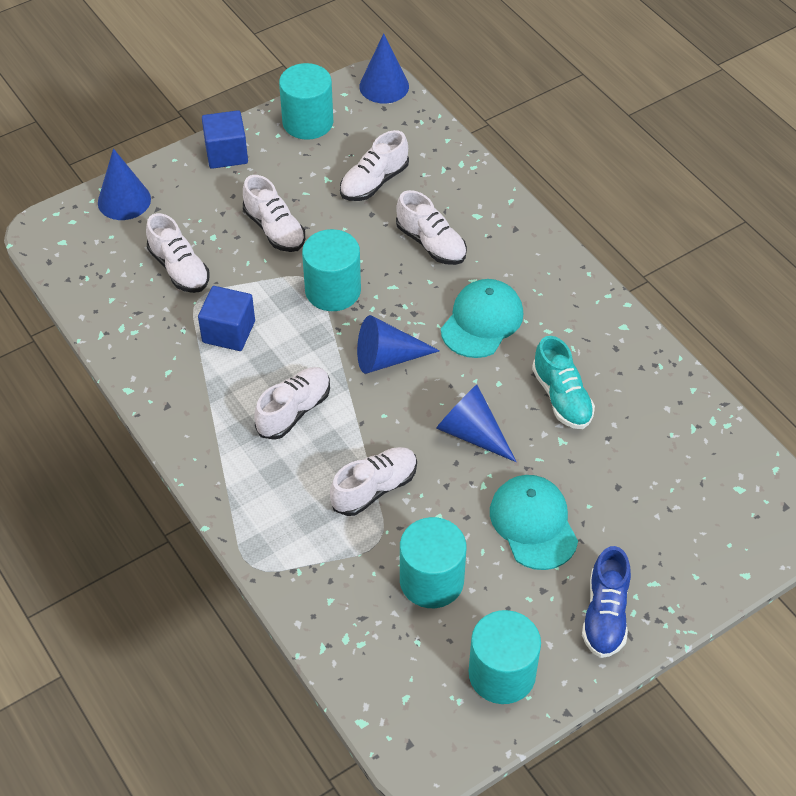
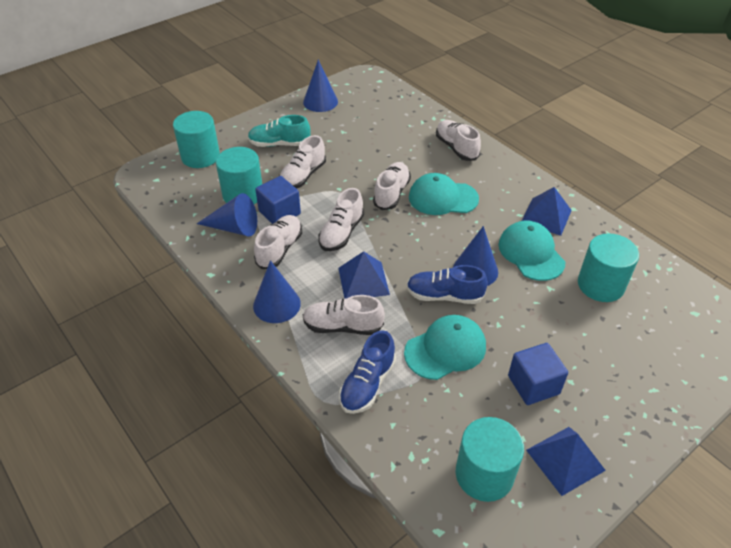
blue pyramid: none = 0 -> [338,251,390,299] [522,187,572,236] [526,427,606,496] = 3
blue shoe: [582,546,631,658] = 1 -> [339,330,396,414] [406,265,488,304] = 2
turquoise cap: [441,279,523,358] [490,475,578,570] = 2 -> [404,315,486,380] [409,173,479,215] [498,221,565,281] = 3

